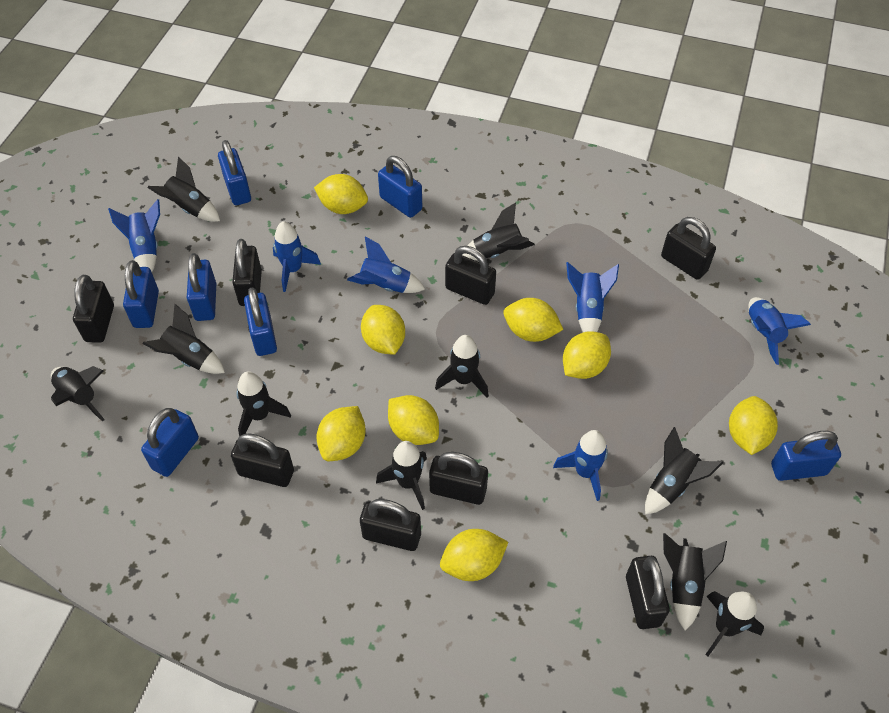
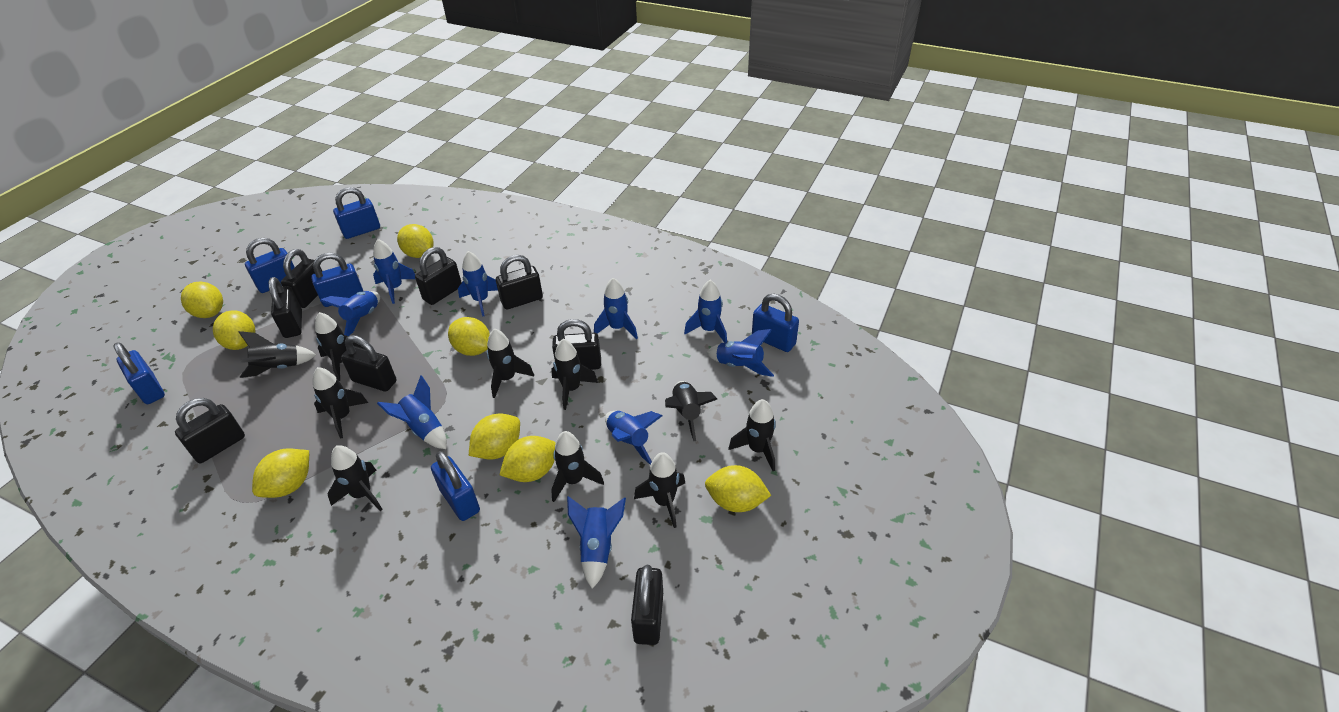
blue padlock: [123,260,159,328] [141,408,199,477] [187,253,216,321] [218,140,251,205] [244,287,277,356] [378,156,422,218] [771,431,841,481] = 7 -> [113,342,165,404] [245,238,295,293] [311,253,364,307] [333,187,380,239] [431,451,480,521] [752,294,799,352] = 6
blue rocket: [108,199,160,272] [273,221,321,292] [347,237,425,293] [553,430,608,501] [566,262,619,332] [749,297,811,365] = 6 -> [320,291,380,336] [373,239,415,304] [377,375,447,449] [458,251,498,317] [567,496,626,589] [594,278,638,339] [605,411,662,465] [684,280,727,343] [706,329,774,377] = 9

